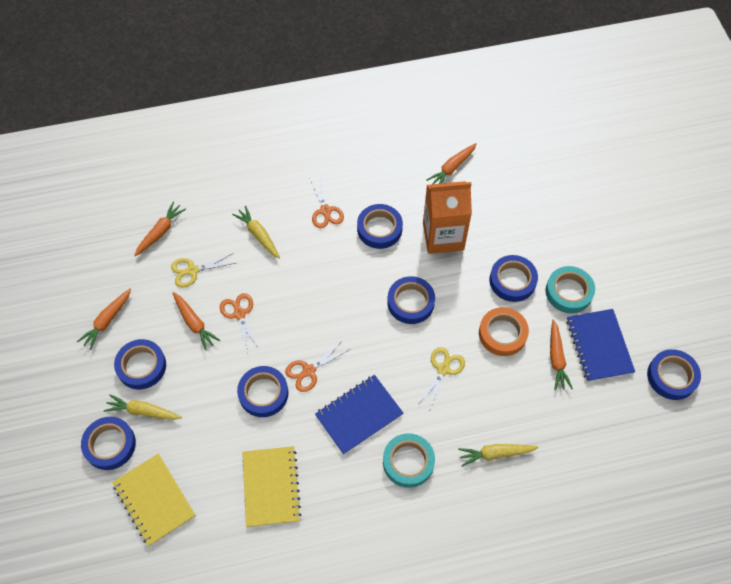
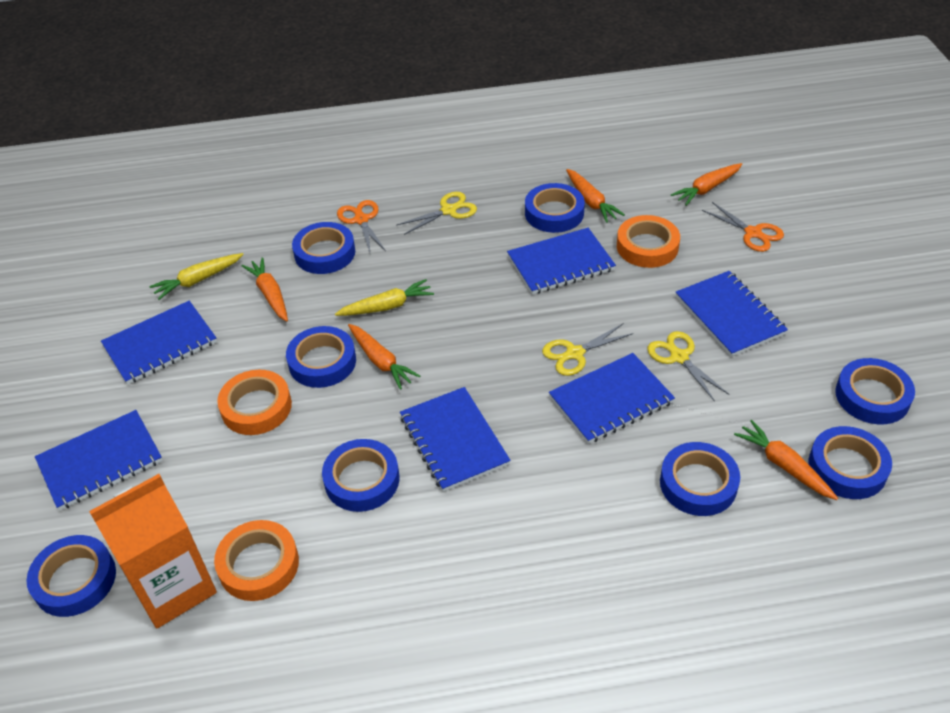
blue notebook: [315,375,404,455] [567,309,635,382] = 2 -> [35,410,162,510] [101,301,217,385] [400,387,511,492] [507,228,616,295] [549,353,675,444] [676,271,788,357] = 6
blue tape: [81,417,136,470] [114,339,166,389] [237,366,288,417] [357,204,403,249] [387,276,435,324] [489,255,538,302] [647,349,701,400] = 7 -> [26,535,116,617] [286,326,356,388] [292,222,355,274] [322,439,399,512] [525,183,585,233] [660,442,740,516] [808,426,892,499] [835,358,915,424] = 8
orange scissors: [220,293,259,351] [285,340,349,392] [310,178,344,228] = 3 -> [337,200,386,252] [702,202,784,252] = 2
orange tape: [479,307,529,356] = 1 -> [214,520,299,601] [217,370,292,435] [617,215,680,268] = 3
turquoise tape: [383,433,435,488] [546,266,595,313] = 2 -> none = 0
yellow carrot: [104,394,182,420] [232,206,280,258] [458,444,539,467] = 3 -> [149,253,244,300] [335,279,434,316] = 2
yellow notebook: [112,454,195,546] [242,446,302,527] = 2 -> none = 0
yellow scissors: [171,253,235,288] [419,347,465,409] = 2 -> [397,192,477,235] [542,324,634,376] [647,331,729,402] = 3

